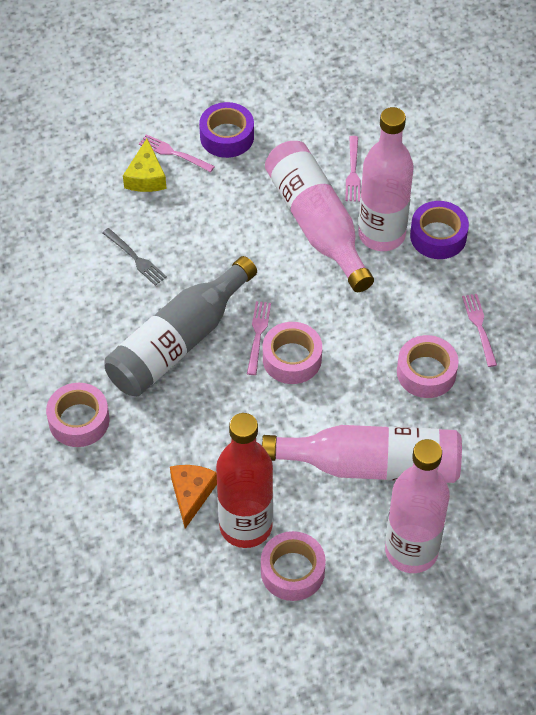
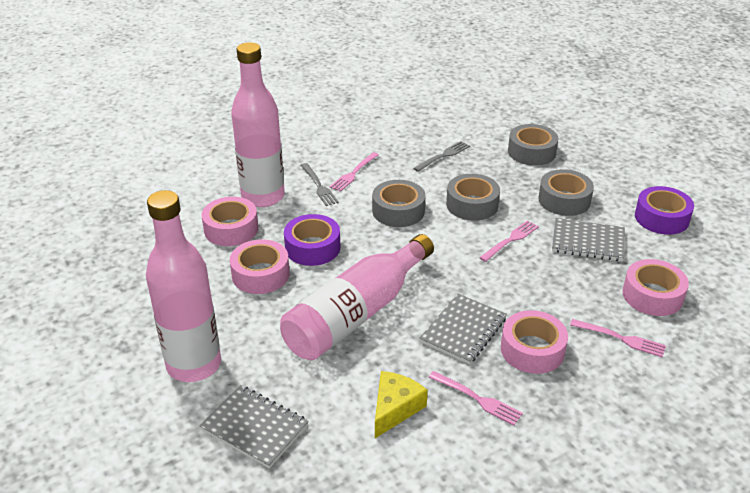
grey bottle: [105,256,257,396] = 1 -> none = 0
grey fork: [102,228,167,286] = 1 -> [300,163,339,206] [413,141,470,172] = 2
grey notebook: none = 0 -> [199,385,309,468] [419,294,507,364] [552,218,625,261] = 3
grey tape: none = 0 -> [372,180,426,227] [446,174,500,221] [508,124,559,166] [538,169,594,216] = 4
orange cheese: [170,465,217,529] = 1 -> none = 0
pink bottle: [262,425,462,483] [265,141,374,292] [358,107,414,251] [385,439,450,573] = 4 -> [146,190,221,382] [231,42,285,207] [280,234,434,360] = 3
red bottle: [216,413,273,548] = 1 -> none = 0

